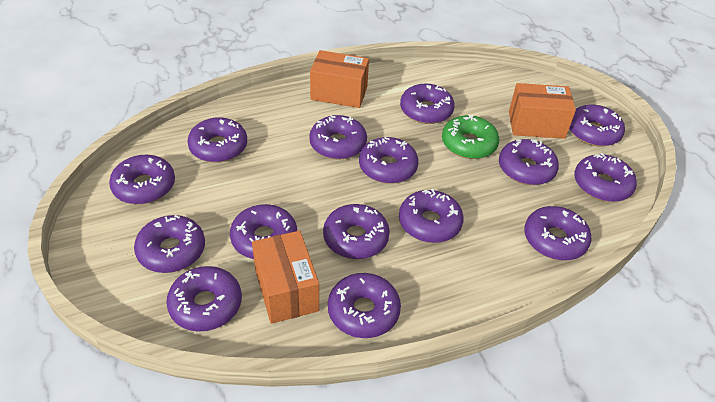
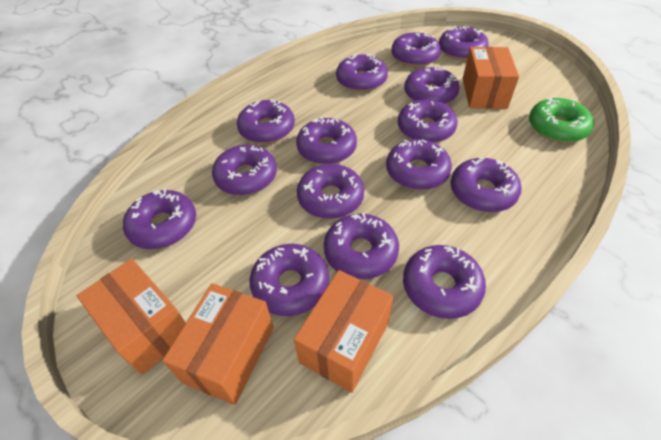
orange box: [252,231,319,324] [310,50,369,108] [509,83,576,139] = 3 -> [77,258,186,375] [162,283,274,405] [294,270,393,393] [463,47,519,109] = 4

